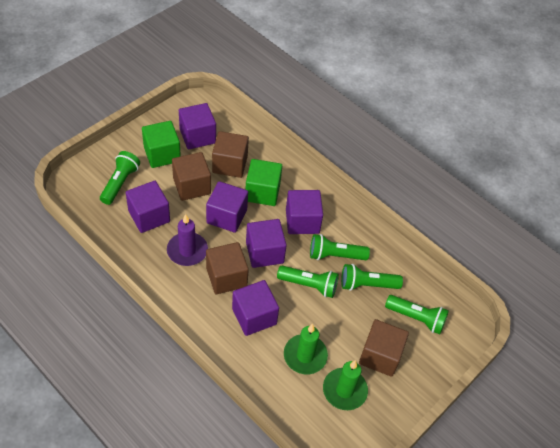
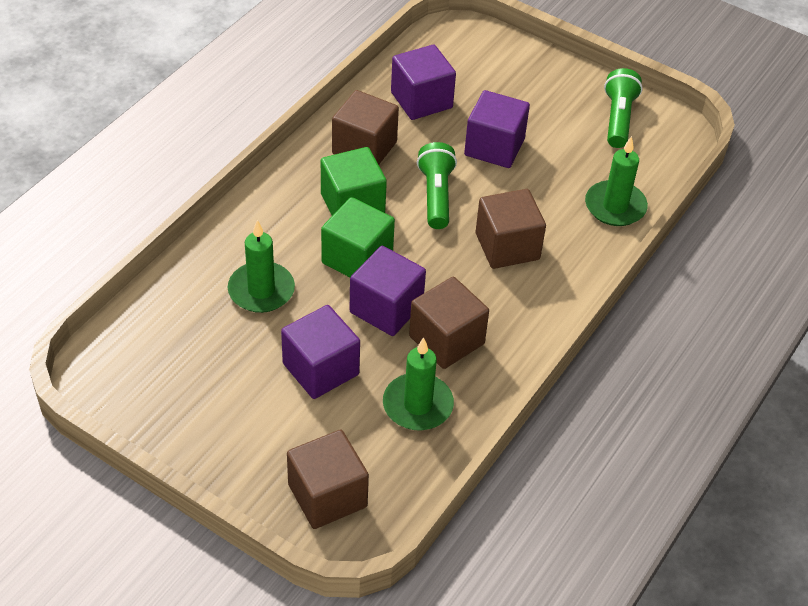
green candle: [284,324,328,374] [323,360,368,410] = 2 -> [227,220,295,313] [383,337,454,431] [585,136,648,226] = 3
green flashlight: [100,151,140,205] [277,266,339,298] [310,234,370,260] [341,264,403,291] [385,295,449,334] = 5 -> [417,142,457,229] [604,68,643,148] = 2
purple candle: [167,214,208,266] = 1 -> none = 0
purple cube: [126,181,170,233] [179,103,216,149] [206,181,248,233] [232,280,279,336] [246,219,287,268] [286,190,323,234] = 6 -> [281,305,360,399] [350,246,426,336] [391,44,456,120] [464,90,530,168] = 4

